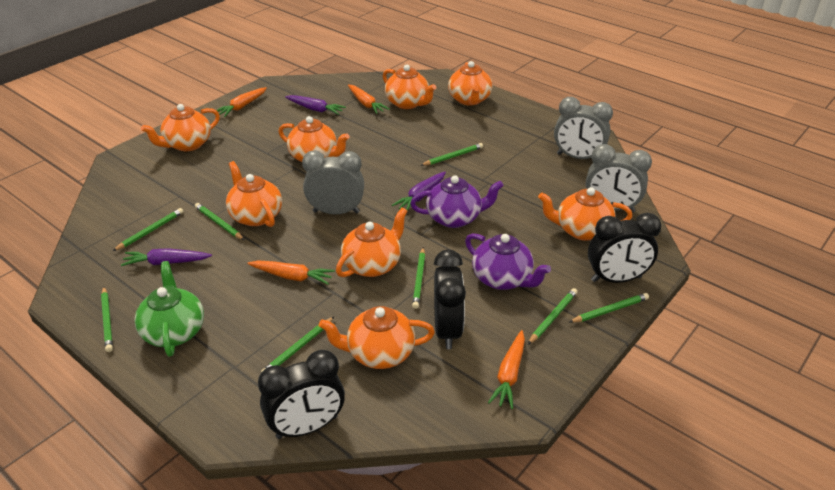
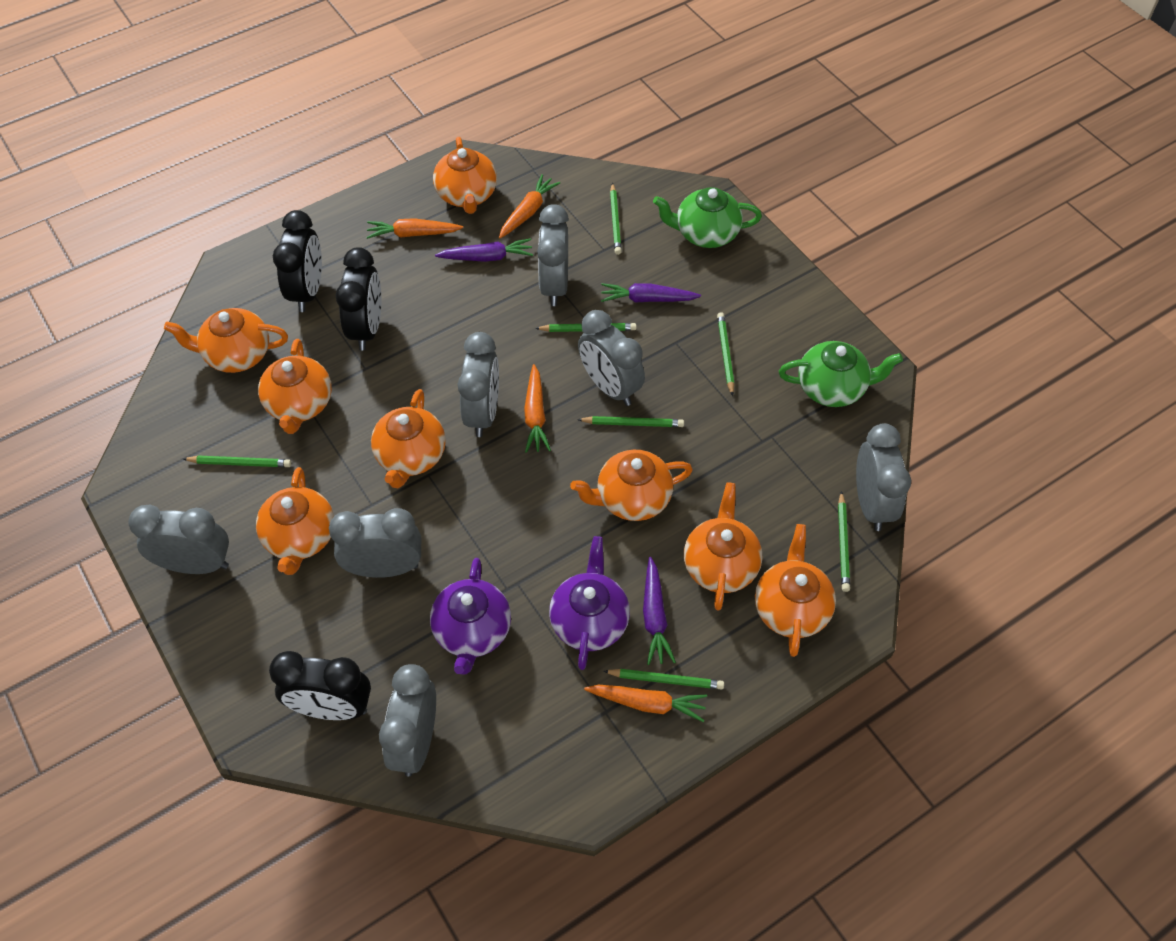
green pencil: [101,287,113,352] [113,208,184,251] [195,203,244,240] [261,317,334,372] [412,247,425,309] [420,143,483,166] [528,288,578,345] [569,293,649,323] = 8 -> [183,456,291,467] [535,323,637,332] [577,416,684,427] [603,669,724,690] [610,183,622,255] [717,312,734,396] [838,491,850,592] = 7
green teapot: [135,261,204,357] = 1 -> [653,187,762,248] [779,341,903,407] = 2
grey clock: [302,150,364,215] [554,97,613,159] [586,144,652,213] = 3 -> [128,505,229,574] [329,508,421,578] [379,664,436,776] [458,332,499,437] [537,204,569,306] [578,310,645,406] [856,423,911,531] = 7

